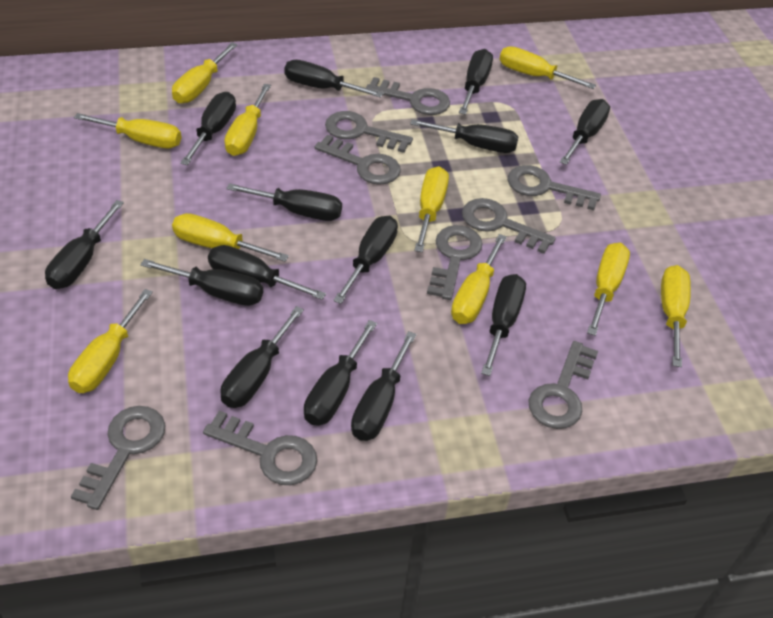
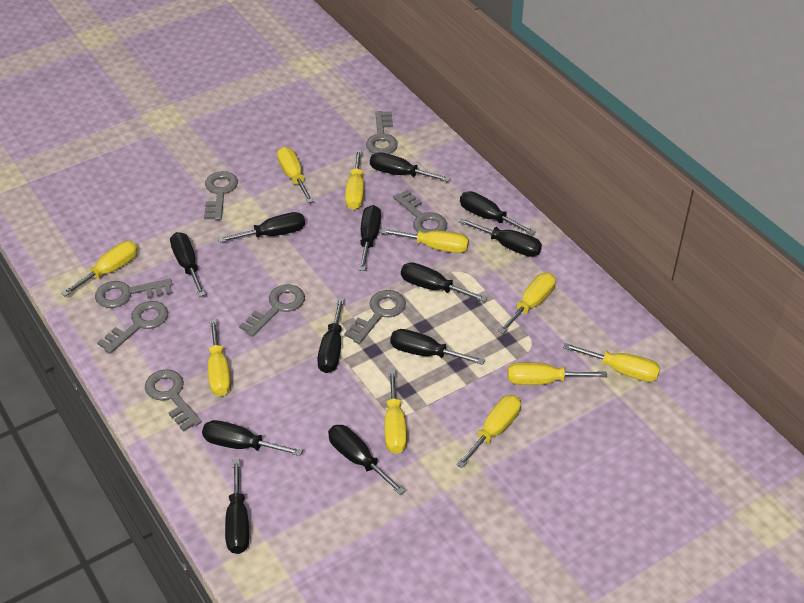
black screwdriver: [45,200,124,289] [140,259,263,306] [180,92,236,165] [208,245,326,300] [221,306,304,408] [226,183,342,221] [284,60,384,98] [304,320,377,426] [333,216,398,304] [351,331,417,441] [410,119,518,153] [459,49,493,115] [481,274,526,376] [560,99,610,165] = 14 -> [170,232,206,297] [202,420,303,456] [218,212,305,243] [225,459,249,554] [317,298,344,373] [328,425,405,495] [359,205,381,271] [370,152,450,182] [390,329,485,365] [401,263,487,302] [459,218,542,257] [460,191,536,235] = 12
grey key: [71,406,165,510] [203,411,317,485] [315,135,401,185] [325,111,413,153] [366,77,450,115] [427,225,482,300] [462,198,556,254] [508,165,601,210] [529,341,598,429] = 9 -> [95,279,172,308] [97,301,168,354] [145,369,202,432] [204,171,238,220] [239,284,305,337] [344,290,406,344] [366,111,398,154] [393,190,447,233] = 8

